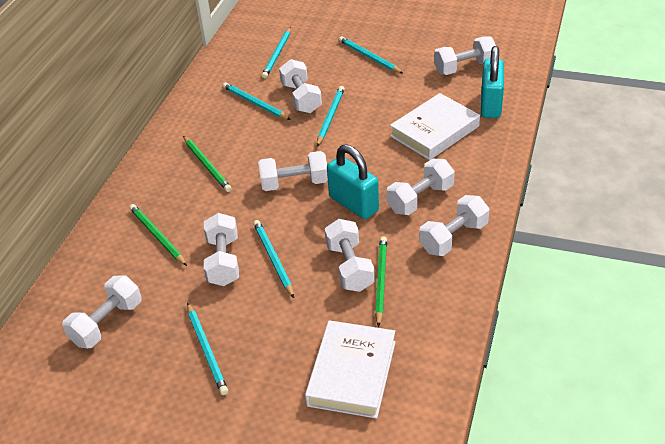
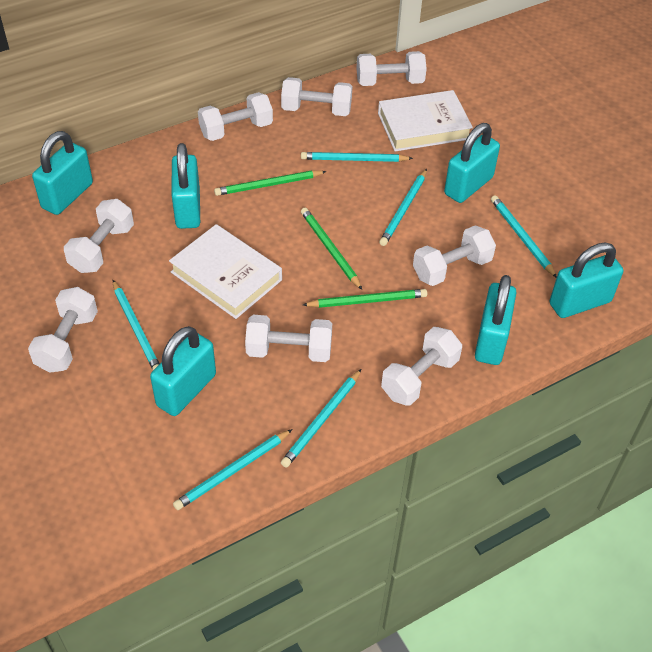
turquoise padlock: [327,144,379,219] [481,46,504,118] = 2 -> [32,131,93,215] [150,326,216,416] [172,143,200,229] [444,123,500,203] [475,275,516,365] [550,242,623,318] = 6

